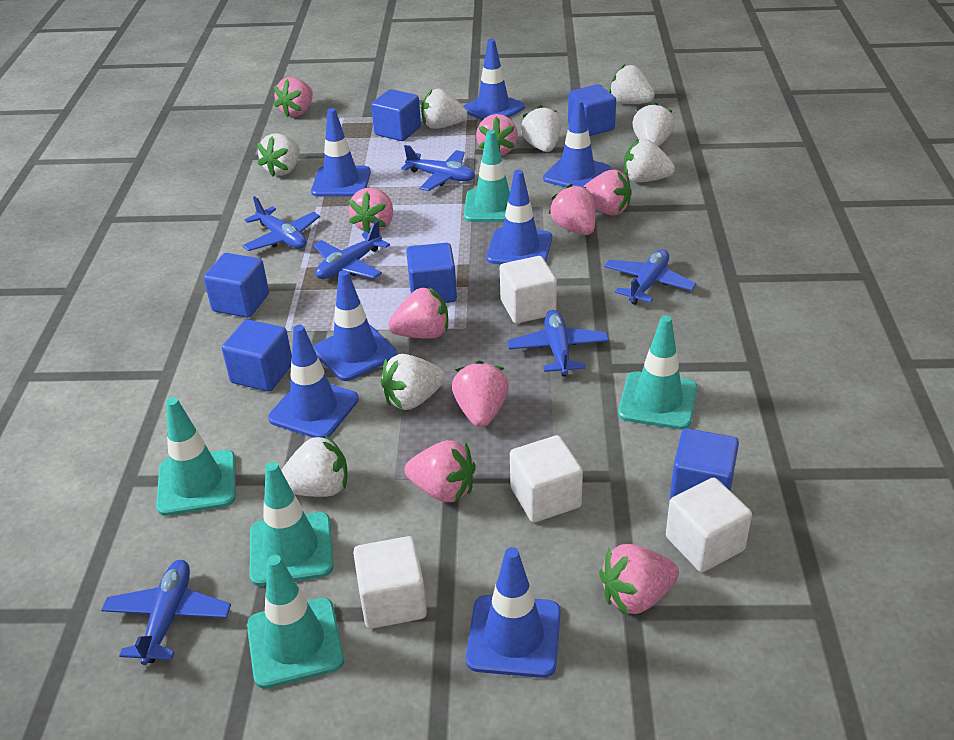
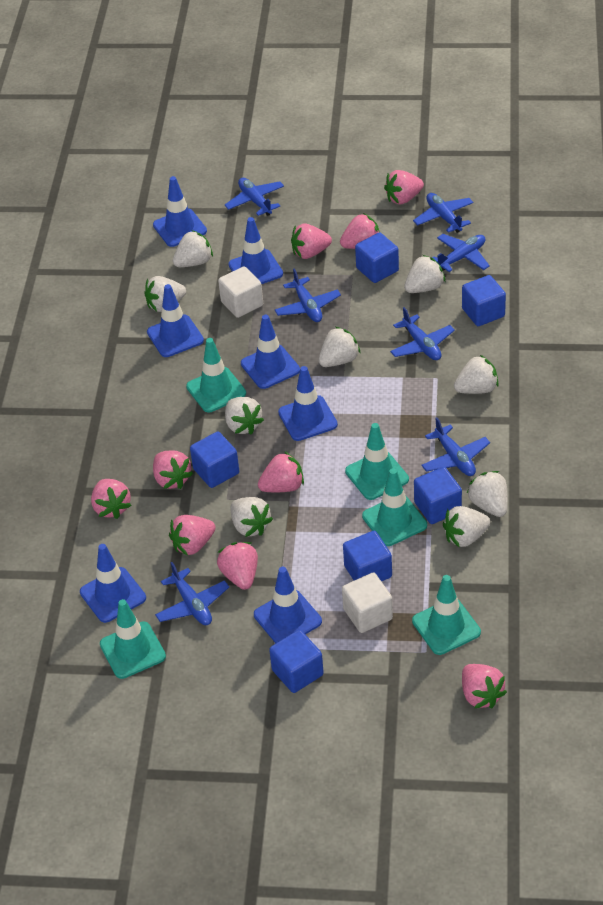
blue plane: [101,560,231,665] [243,196,320,251] [313,220,390,279] [401,145,475,191] [507,310,609,377] [604,249,696,305] = 6 -> [155,562,229,625] [224,178,284,216] [275,268,341,322] [390,307,455,360] [413,193,474,233] [421,417,490,476] [432,234,490,272] = 7
white cube: [353,536,427,629] [500,256,557,324] [510,435,583,523] [666,477,752,572] = 4 -> [218,266,263,318] [342,572,393,633] = 2
white strawberry: [257,134,300,177] [281,435,348,497] [381,354,445,410] [421,89,468,129] [521,105,561,152] [609,64,655,104] [624,139,675,182] [632,102,674,147] = 8 -> [145,276,186,312] [173,230,213,267] [225,397,264,435] [230,497,273,537] [319,327,361,367] [404,255,445,293] [443,506,490,548] [454,355,499,394] [467,471,508,517] = 9

